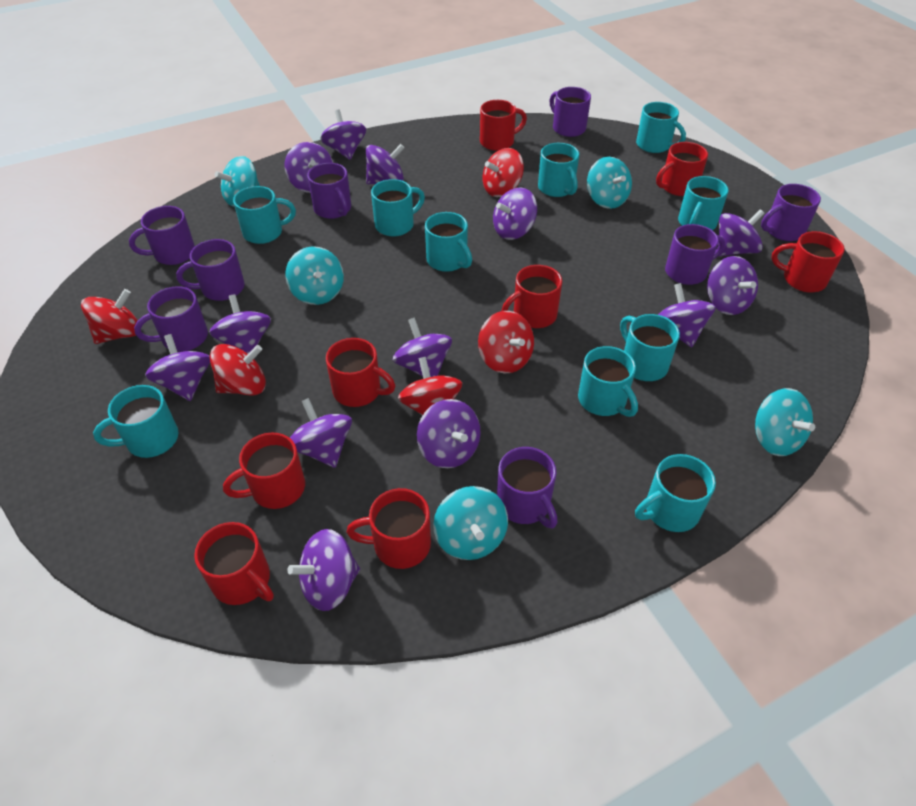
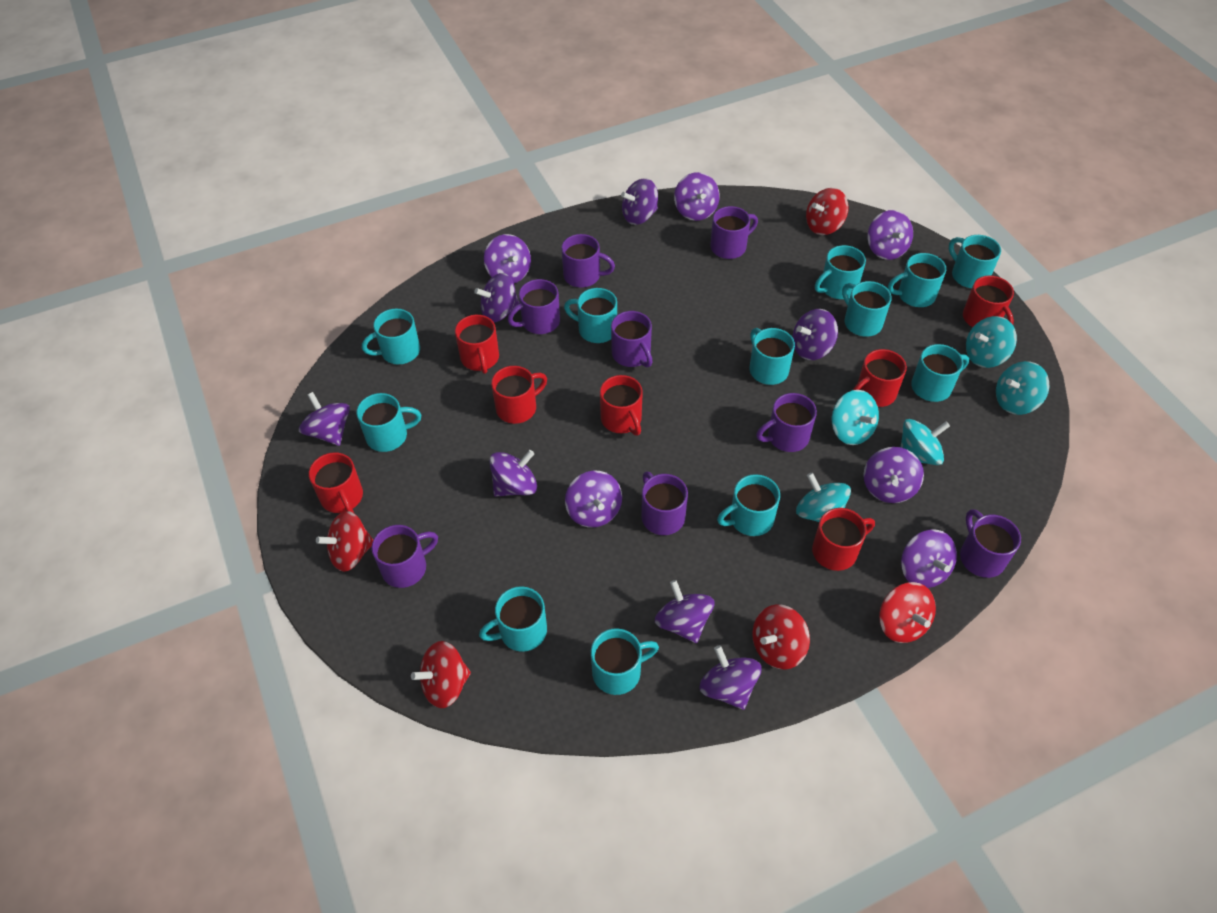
red mug: [194,522,274,605] [223,433,305,509] [326,338,395,407] [347,488,431,569] [480,100,527,151] [502,265,562,328] [656,142,708,196] [771,231,845,292] = 8 -> [309,452,363,513] [455,315,499,374] [491,366,547,424] [600,375,643,436] [812,508,875,571] [853,349,907,407] [963,276,1014,327] = 7
turquoise mug: [93,385,179,458] [233,186,296,244] [371,179,425,236] [425,212,472,272] [538,143,579,197] [578,346,638,417] [620,314,680,381] [635,454,716,532] [636,102,686,153] [678,176,729,230] = 10 -> [357,393,421,452] [362,308,420,364] [479,586,547,652] [564,288,617,343] [591,628,659,695] [717,474,780,536] [749,328,795,385] [815,245,866,299] [842,281,892,337] [888,253,946,307] [911,344,969,402] [949,235,1001,288] = 12

